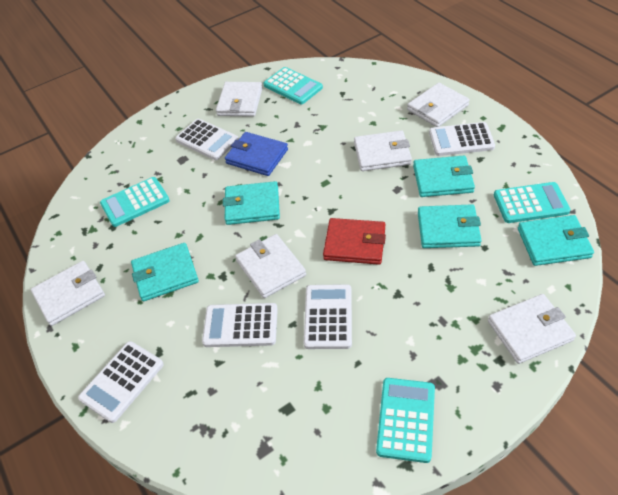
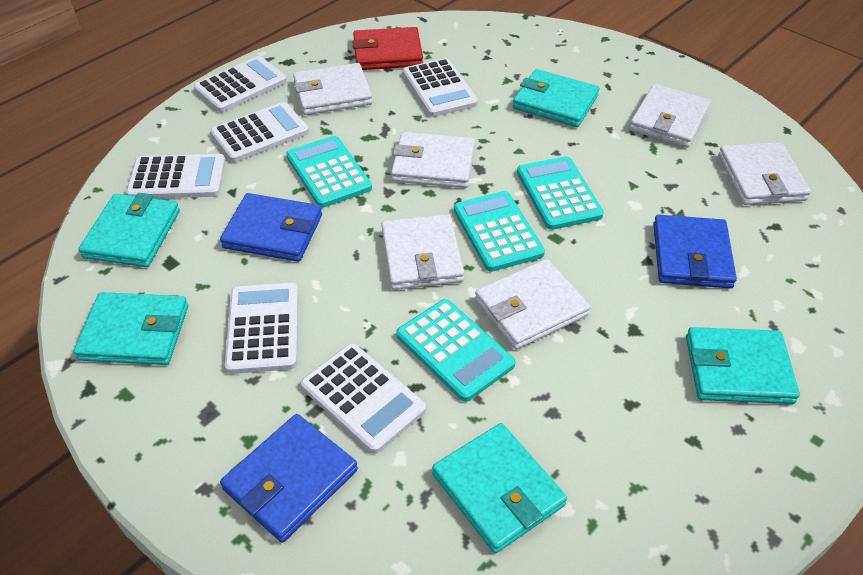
blue wallet: [225,132,288,176] = 1 -> [220,193,322,262] [220,414,358,543] [653,215,737,289] = 3
white calculator: [78,341,164,423] [175,119,239,160] [202,303,278,347] [304,284,352,349] [429,122,495,156] = 5 -> [126,154,226,198] [194,56,287,112] [210,102,309,162] [225,283,298,374] [301,343,426,454] [403,58,478,117] = 6

